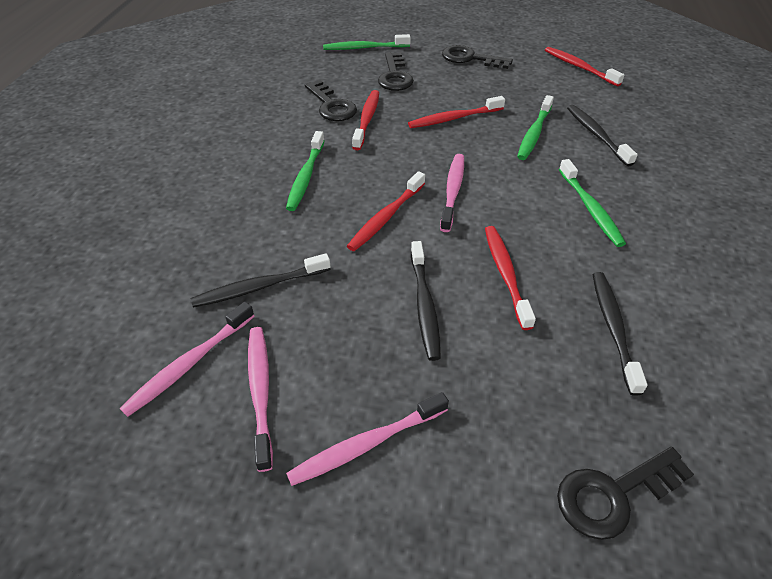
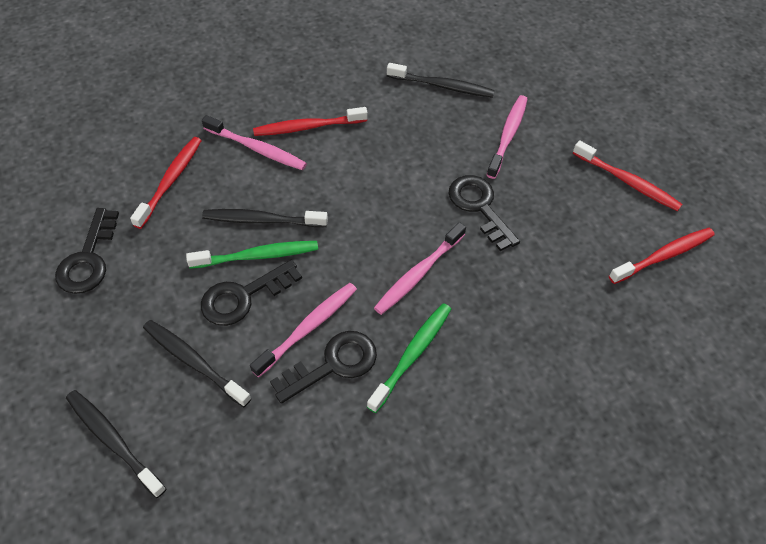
green toothbrush: [286,131,325,211] [323,34,411,50] [517,95,554,160] [559,159,626,247] = 4 -> [186,241,318,269] [367,303,451,413] = 2
red toothbrush: [347,171,425,251] [352,90,379,150] [408,96,505,128] [485,226,536,330] [545,47,624,86] = 5 -> [130,137,202,229] [253,107,368,136] [573,140,682,211] [609,228,715,284] = 4

